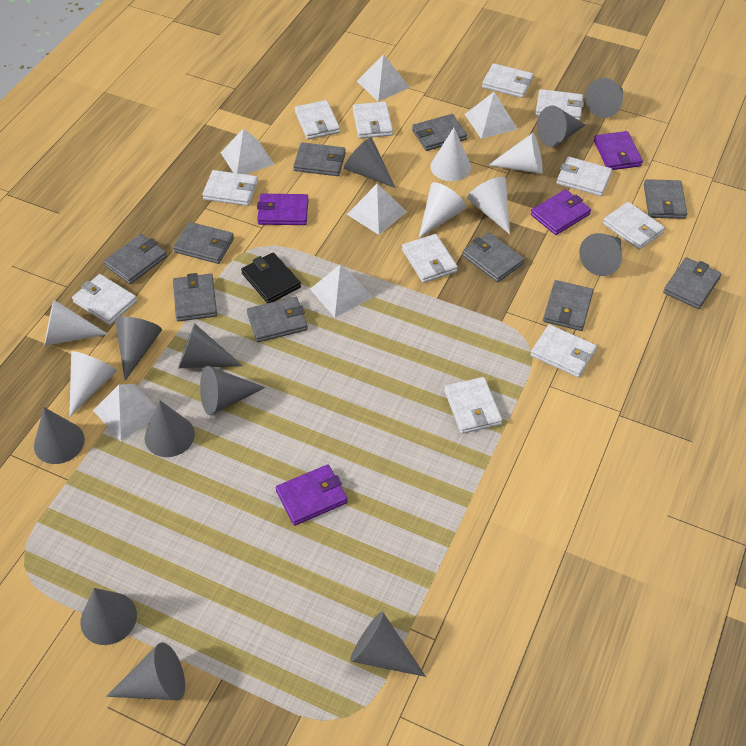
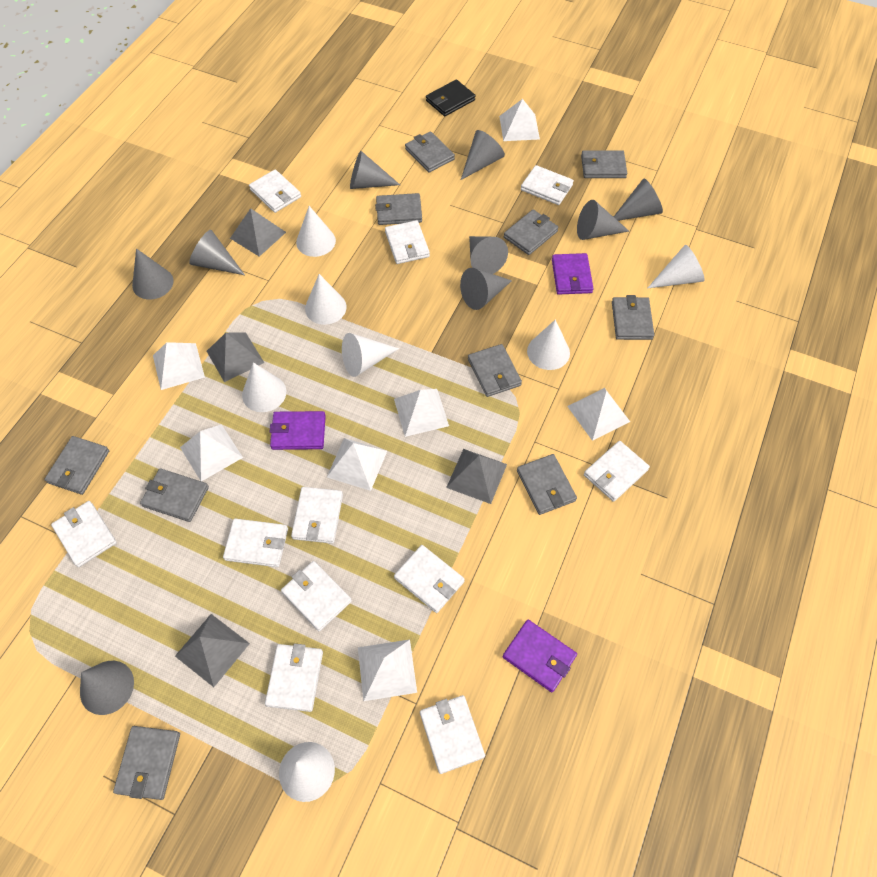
grey cone: [34,407,85,464] [81,588,137,645] [106,642,185,700] [115,316,162,381] [145,400,195,457] [178,323,243,368] [200,366,266,415] [344,137,395,188] [350,611,426,677] [537,105,585,147] [579,233,622,276] [586,78,623,118] = 12 -> [80,661,134,715] [132,248,174,299] [189,230,245,275] [350,151,400,189] [460,268,512,310] [461,130,505,180] [469,236,508,274] [577,200,629,240] [614,179,663,221] = 9
grey pyramid: none = 0 -> [175,614,250,687] [207,333,264,382] [230,208,286,257] [446,449,507,504] = 4
purple wallet: [257,194,309,225] [275,465,348,526] [531,189,591,235] [594,131,643,170] = 4 -> [269,411,326,450] [503,620,577,692] [552,253,594,295] = 3
white cone: [44,300,108,346] [69,351,117,417] [419,182,467,238] [430,128,471,181] [467,177,510,234] [488,133,543,174] = 6 -> [242,362,286,412] [279,742,335,802] [296,206,336,257] [305,274,347,325] [342,333,399,377] [527,320,570,370] [648,245,705,288] = 7
white pyramid: [93,384,156,441] [220,128,275,174] [310,264,373,318] [347,184,407,235] [357,54,410,102] [465,92,517,139] = 6 -> [153,342,205,390] [180,424,243,481] [327,438,387,491] [358,639,417,701] [394,389,449,437] [499,99,540,141] [567,388,630,441] = 7

